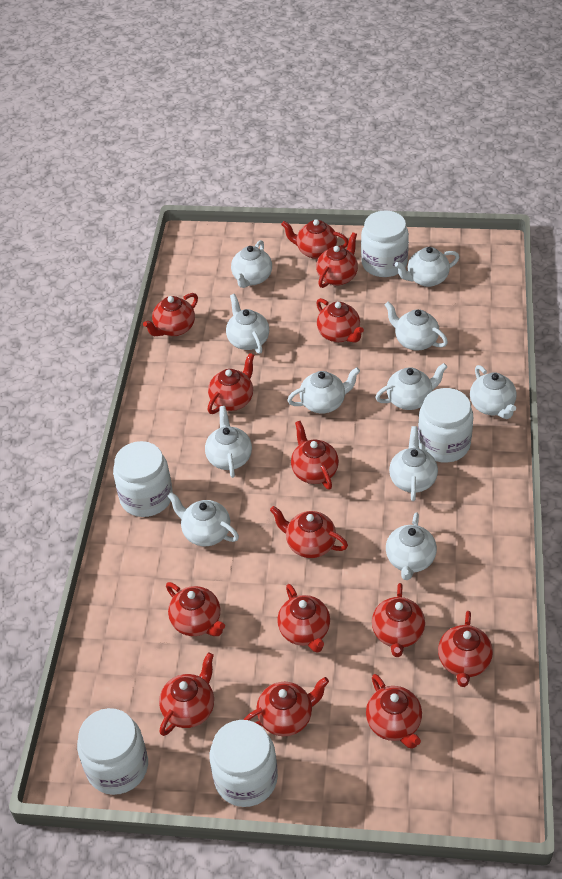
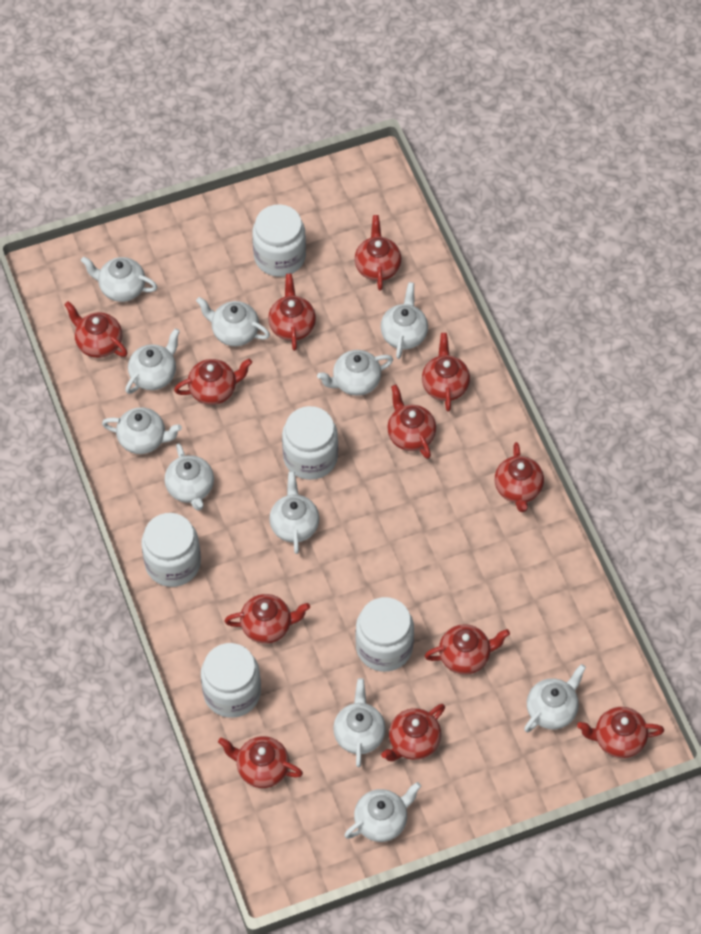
red teapot: [143,293,198,336] [159,652,214,736] [166,582,225,636] [207,353,254,414] [244,677,329,736] [270,506,348,558] [277,584,330,653] [281,219,349,259] [291,421,339,490] [316,232,358,288] [316,298,364,343] [366,674,422,749] [372,583,425,657] [438,611,493,687] = 14 -> [64,301,127,358] [174,359,252,405] [218,736,303,788] [224,594,310,644] [268,274,316,351] [355,215,401,290] [381,704,445,761] [387,385,436,459] [422,333,470,411] [425,624,510,675] [495,442,544,512] [577,707,664,758] = 12

